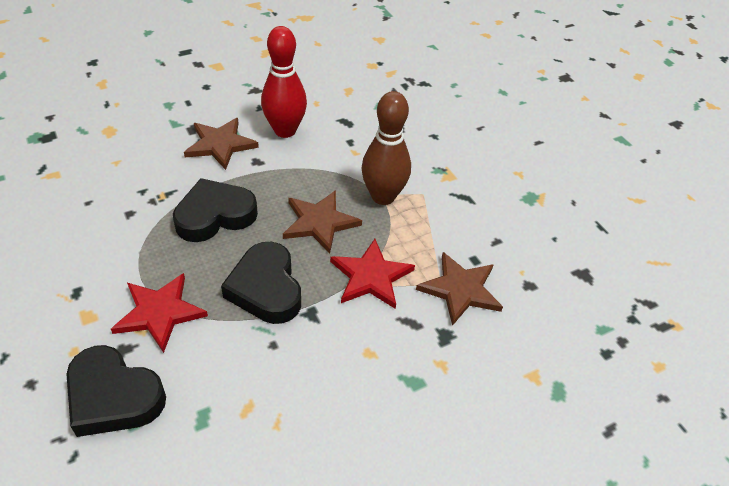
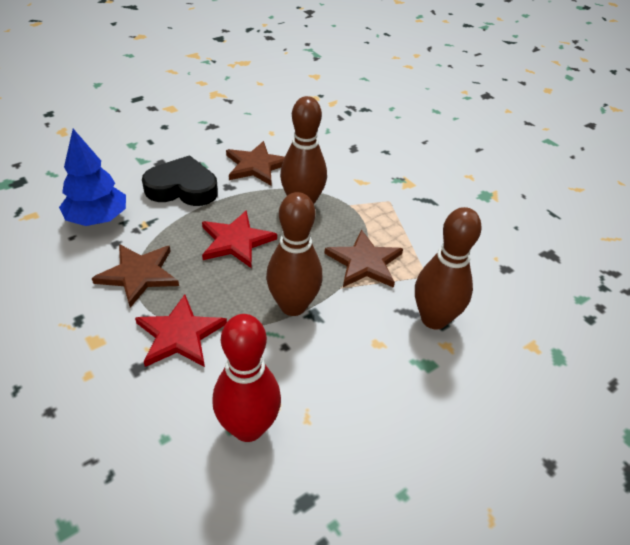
black heart: [66,345,166,437] [173,178,258,242] [221,242,301,324] = 3 -> [142,156,218,206] = 1
blue tree: none = 0 -> [59,129,126,226] = 1
brown bowling pin: [361,91,411,205] = 1 -> [266,192,323,316] [280,96,327,204] [415,207,482,329] = 3

